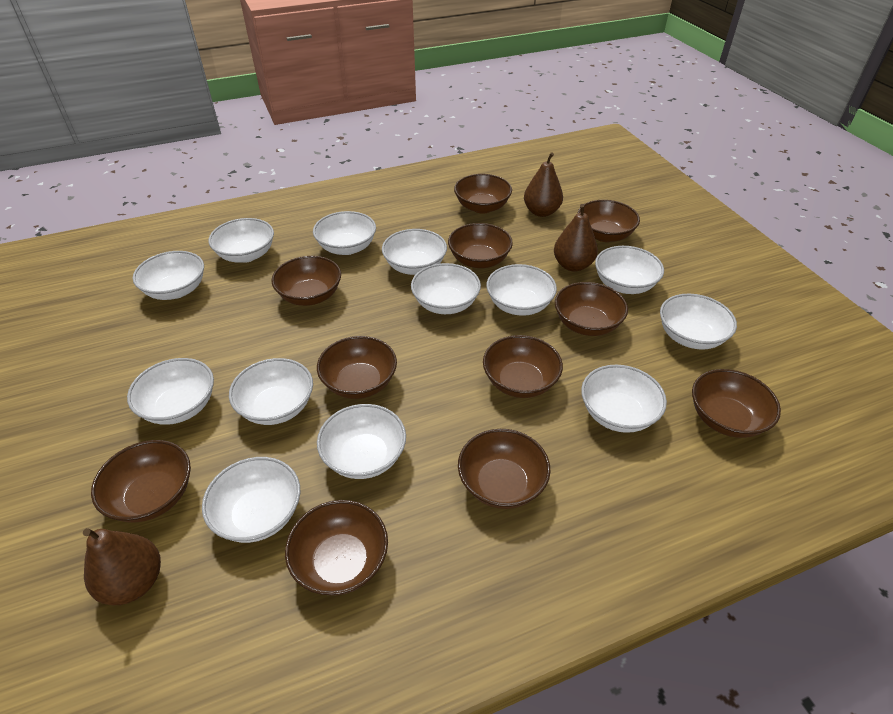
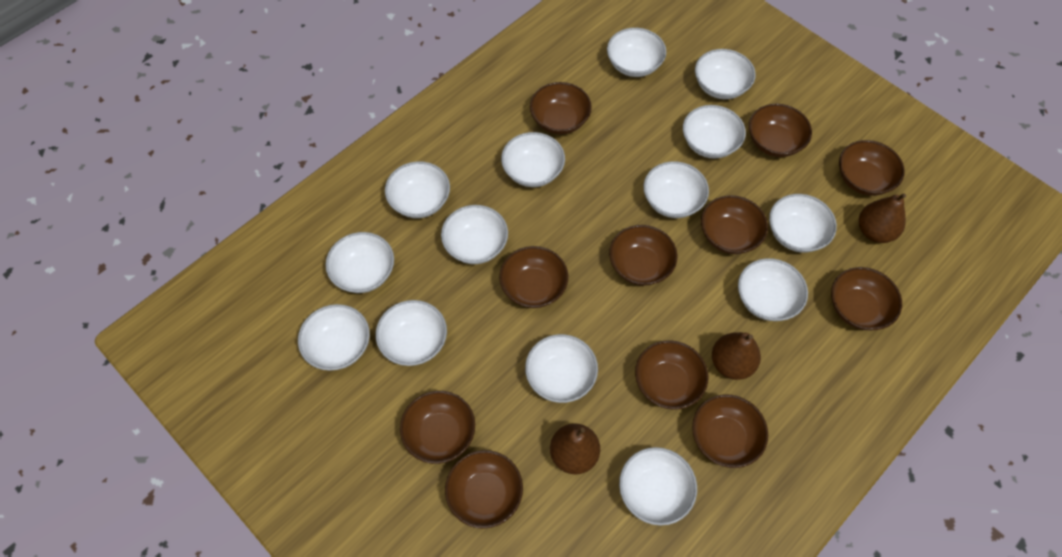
white bowl: [127,358,214,425] [133,251,204,300] [202,457,300,543] [208,218,274,263] [229,358,313,425] [313,211,376,255] [317,404,406,479] [382,229,447,275] [411,263,481,314] [486,264,557,316] [581,365,667,433] [595,246,664,294] [660,294,737,350] = 13 -> [298,304,370,371] [326,232,394,293] [376,300,447,366] [385,161,450,218] [441,205,508,264] [501,132,565,187] [525,334,598,403] [607,28,666,77] [619,447,697,526] [643,161,709,218] [683,105,746,159] [695,49,756,99] [738,258,808,321] [769,194,837,253] = 14

